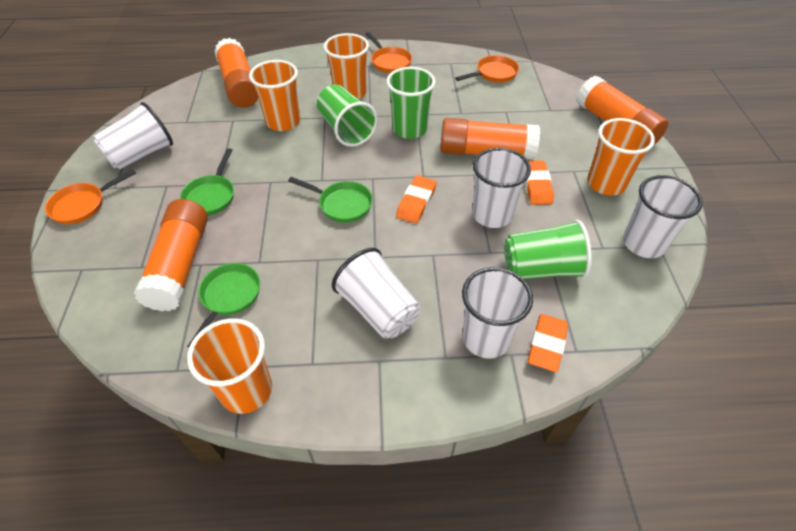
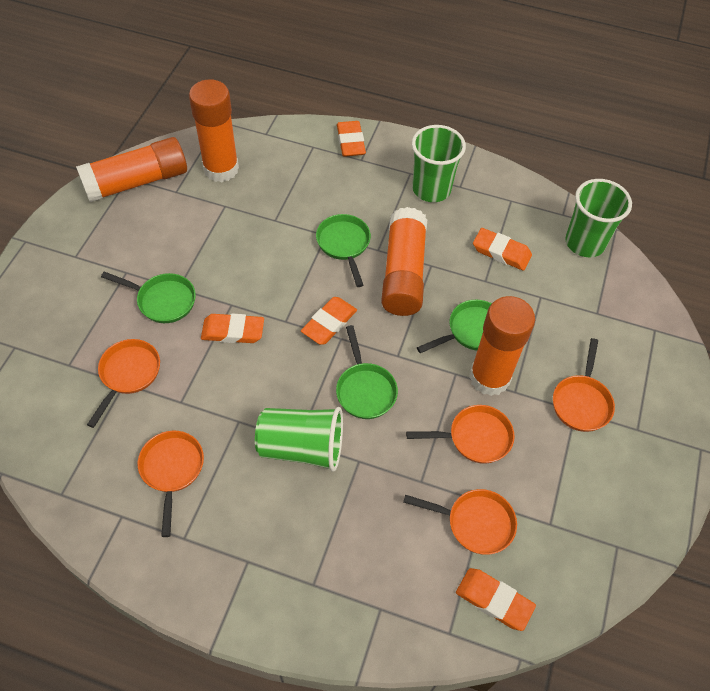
green pan: [180,148,234,215] [187,263,260,348] [288,177,373,222] = 3 -> [101,272,196,323] [316,214,371,287] [336,325,398,419] [417,300,492,353] = 4
orange cup: [187,318,272,414] [249,60,300,131] [324,33,369,99] [587,118,655,196] = 4 -> none = 0
orange eraser: [396,175,437,224] [525,160,554,205] [528,314,568,372] = 3 -> [201,314,264,343] [301,297,357,345] [337,121,366,157] [456,568,536,631] [473,228,532,271] = 5
orange pan: [45,169,136,224] [366,32,412,73] [455,55,519,83] = 3 -> [87,339,160,428] [138,431,204,537] [403,489,517,555] [406,405,515,464] [553,338,615,432] = 5
white cup: [93,102,173,170] [332,248,420,339] [462,267,533,359] [472,148,531,228] [623,175,703,258] = 5 -> none = 0

